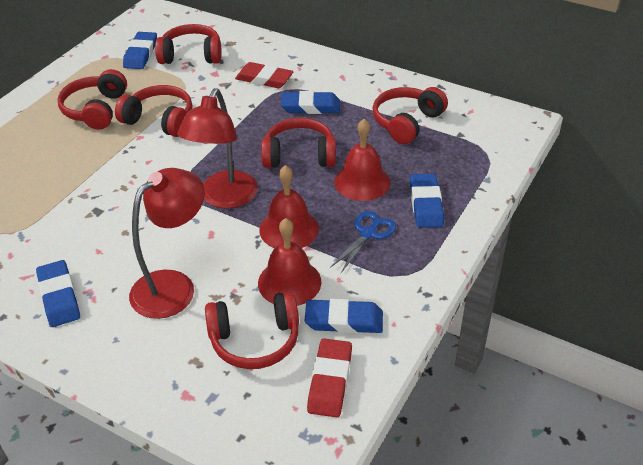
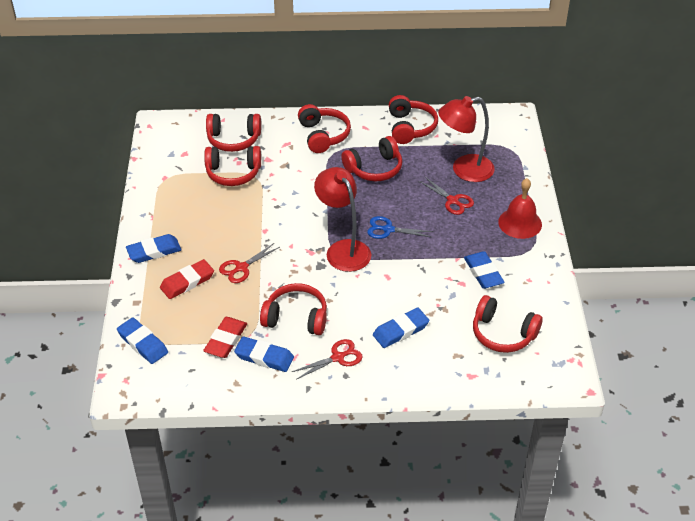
red bell: [258,218,321,306] [259,165,319,248] [334,119,390,201] = 3 -> [498,178,542,239] = 1
red headphones: [57,69,127,130] [115,85,192,137] [155,24,222,64] [205,291,299,369] [261,118,336,168] [373,87,448,144] = 6 -> [204,146,261,186] [206,114,261,152] [260,283,327,335] [298,104,351,153] [341,136,402,181] [389,95,438,144] [473,295,543,353] = 7
red scissors: none = 0 -> [219,243,280,283] [292,339,363,379] [419,177,474,215] = 3

